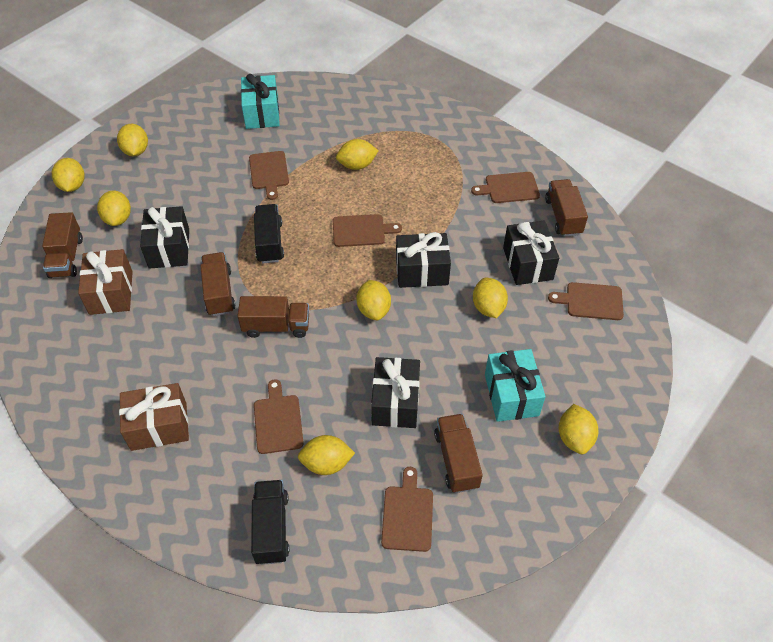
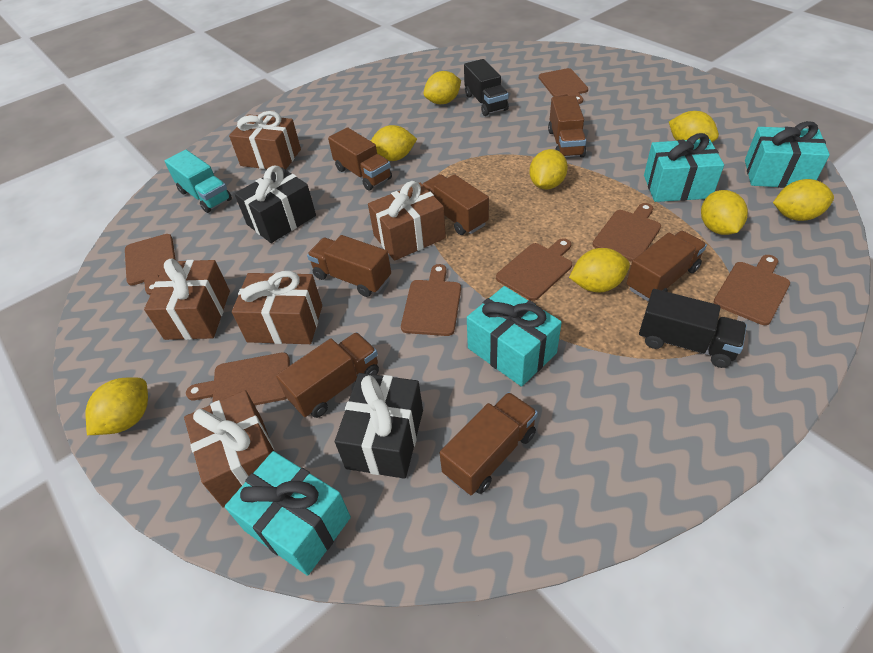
black gift: [140,206,189,269] [371,357,420,428] [396,232,451,288] [503,220,559,285] = 4 -> [235,166,316,243] [335,373,423,479] = 2
brown cutting board: [249,151,289,200] [254,379,304,454] [333,214,402,247] [381,467,433,552] [471,172,540,203] [548,282,624,320] = 6 -> [125,234,176,295] [186,352,290,405] [401,264,461,336] [496,238,572,301] [539,68,588,104] [592,203,661,262] [714,255,790,325] = 7
brown gift: [78,249,133,315] [119,383,189,451] = 2 -> [144,258,230,340] [184,390,274,508] [229,111,301,170] [232,271,322,344] [368,181,446,261] = 5
brown truck: [42,212,83,278] [200,252,236,316] [237,296,309,338] [434,414,483,493] [545,179,588,237] = 5 -> [276,332,379,418] [307,235,391,297] [328,127,392,191] [423,174,489,235] [439,392,538,495] [548,95,586,157] [627,231,707,301] = 7
turquoise gift: [241,74,280,129] [485,349,546,422] = 2 -> [225,451,351,576] [467,286,562,387] [644,133,724,202] [745,121,830,188] = 4
turquoise truck: none = 0 -> [165,150,232,213] = 1

